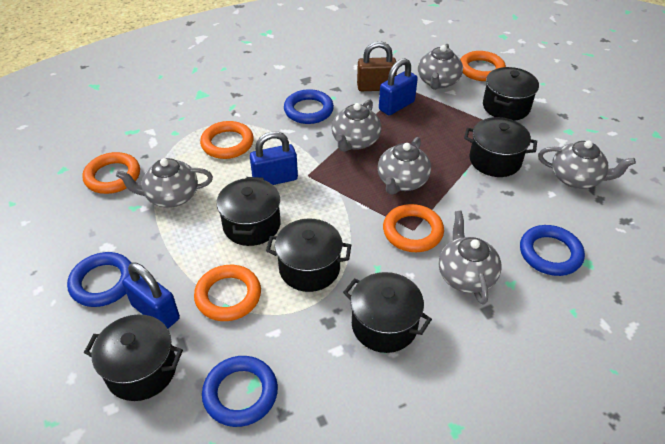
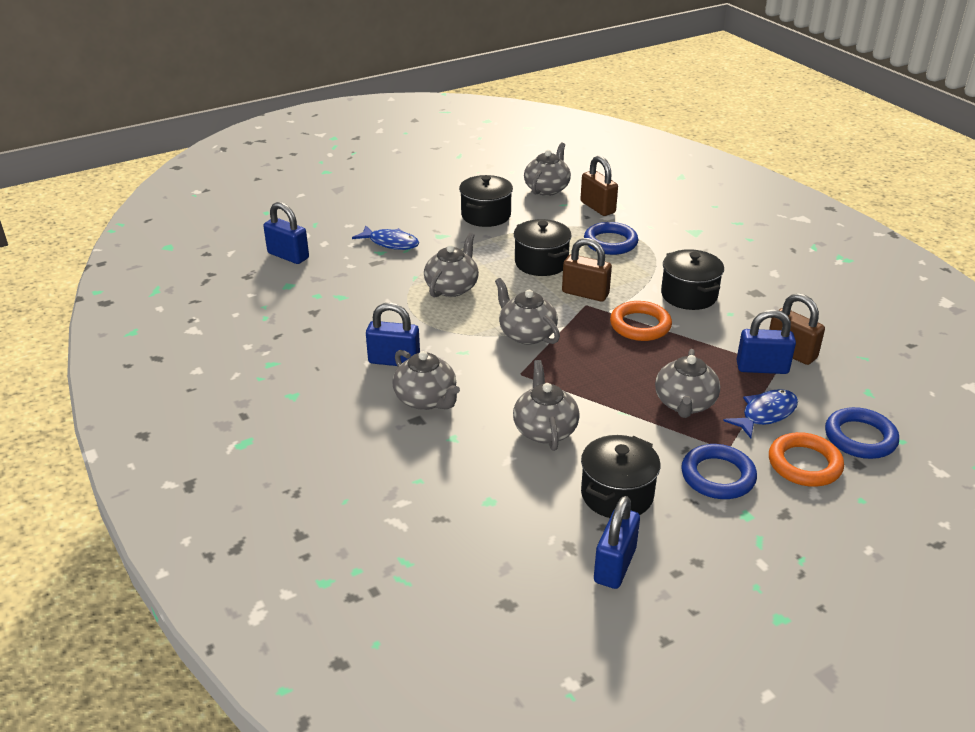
black pot: [84,314,183,401] [216,177,281,246] [266,219,351,292] [343,272,432,353] [464,117,537,177] [483,67,539,121] = 6 -> [459,175,513,227] [514,219,572,276] [581,435,661,518] [661,249,724,310] = 4
blue fish: none = 0 -> [352,225,419,250] [723,389,798,438] = 2
blue padlock: [122,263,180,329] [250,131,298,185] [379,58,418,115] = 3 -> [263,202,309,264] [366,302,420,366] [594,496,640,589] [736,310,796,374] = 4
blue ring: [67,252,131,307] [202,356,278,427] [284,89,334,124] [520,225,585,276] = 4 -> [584,222,638,255] [681,444,757,499] [825,407,899,459] = 3
brown padlock: [357,41,397,91] = 1 -> [562,238,612,302] [581,156,618,216] [769,293,825,365] = 3
orange ring: [82,152,140,194] [194,265,261,321] [200,121,254,159] [383,204,444,252] [460,51,506,81] = 5 -> [610,301,672,341] [769,432,844,487] = 2

